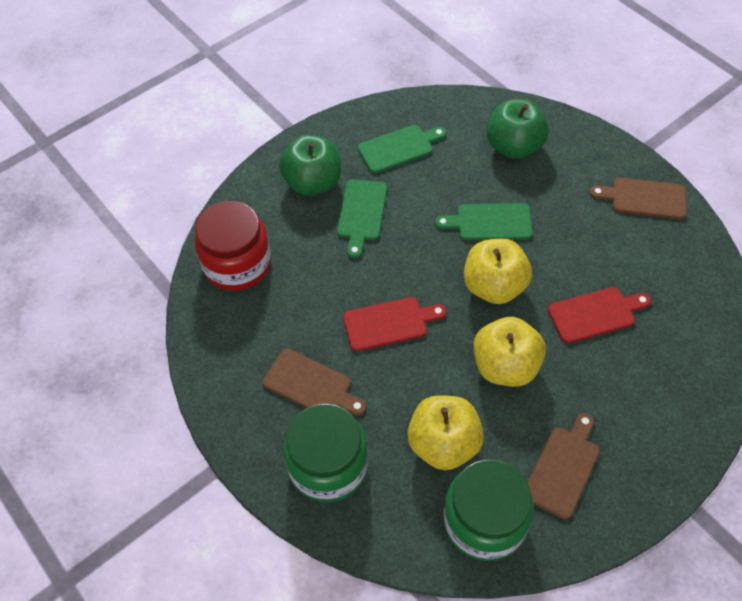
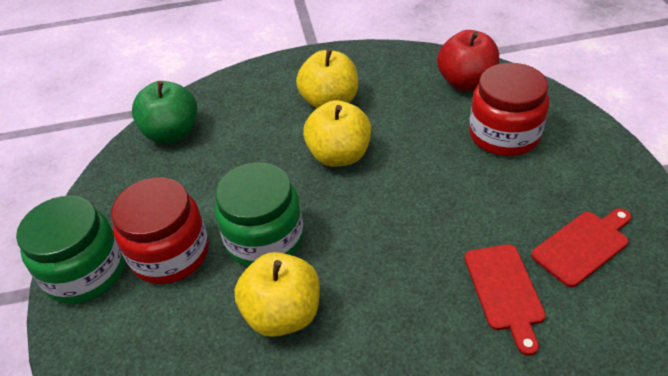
brown cutting board: [262,349,366,416] [527,413,600,519] [589,178,687,220] = 3 -> none = 0
green apple: [279,135,341,196] [487,99,549,159] = 2 -> [132,81,197,143] = 1
green cutting board: [337,179,387,258] [358,125,446,174] [435,203,533,240] = 3 -> none = 0
red apple: none = 0 -> [437,30,499,91] = 1
red jar: [194,201,271,291] = 1 -> [111,177,209,284] [469,63,549,156] = 2

